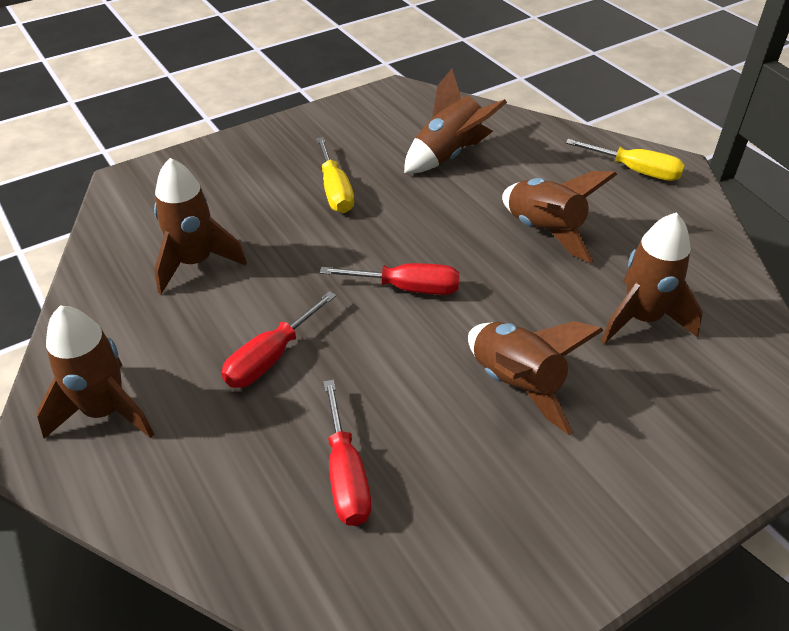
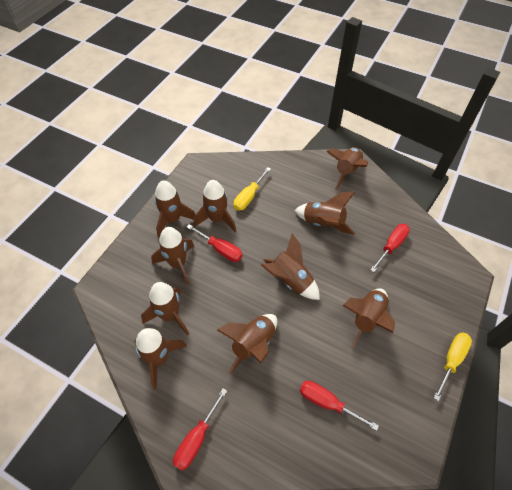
brown rocket: [36,306,154,439] [154,158,247,294] [404,69,507,173] [468,321,604,435] [502,171,617,263] [601,212,703,344] = 6 -> [134,328,187,389] [141,282,189,336] [151,227,194,285] [154,180,196,238] [194,180,236,232] [217,314,277,374] [261,234,320,300] [294,191,355,235] [327,147,368,190] [342,288,395,348] = 10
red screwdriver: [222,291,336,388] [320,263,460,295] [323,380,371,526] = 3 -> [173,388,227,470] [187,224,242,262] [300,381,379,431] [370,224,410,272] = 4

